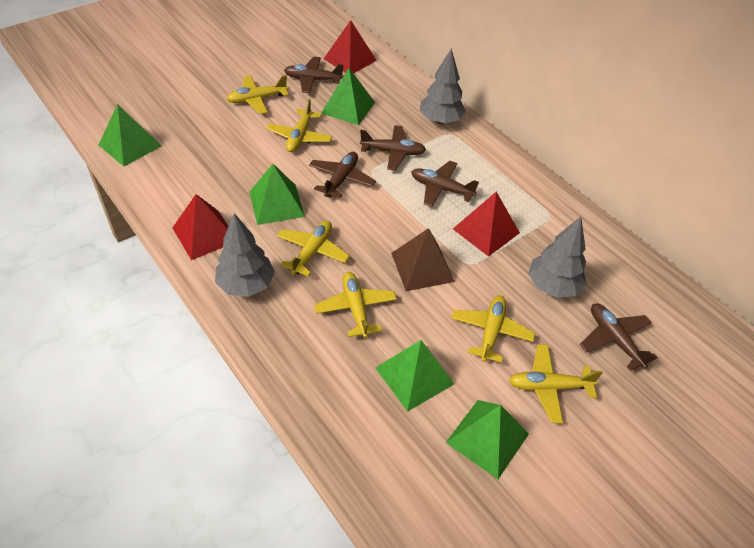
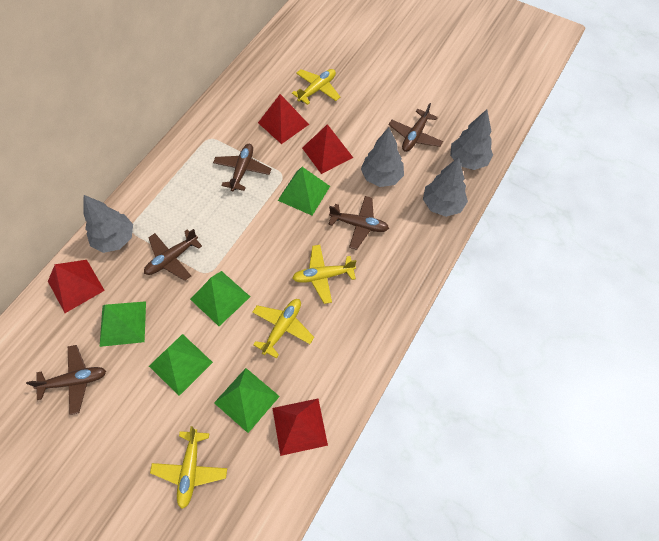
brown pyramid: [391,228,455,291] = 1 -> none = 0
grey tree: [215,213,275,297] [420,48,466,124] [528,217,587,298] = 3 -> [84,195,133,253] [361,127,404,187] [423,157,468,217] [450,109,493,170] = 4
red pyramid: [172,194,229,260] [324,20,377,73] [453,192,520,257] = 3 -> [48,260,105,313] [258,94,309,144] [273,399,328,456] [302,124,353,174] = 4
yellow plane: [226,75,289,114] [267,99,332,152] [277,221,350,277] [314,272,397,338] [451,295,535,363] [509,344,603,423] = 6 -> [150,426,227,509] [252,299,314,359] [292,69,340,105] [292,245,356,304] = 4

